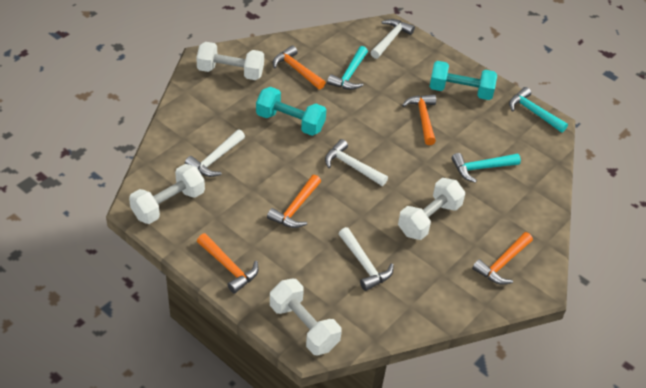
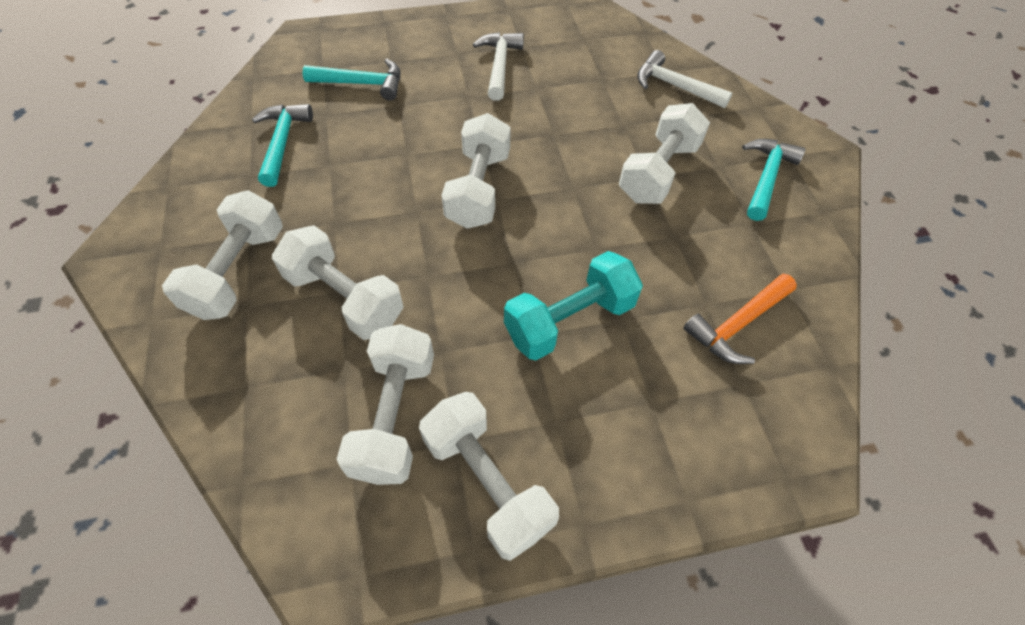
orange hammer: [197,233,259,294] [267,175,321,228] [273,45,326,90] [402,94,436,145] [472,232,533,285] = 5 -> [683,274,797,364] = 1
turquoise dumbbell: [256,87,326,136] [429,61,497,100] = 2 -> [504,251,643,360] = 1
white dumbbell: [129,164,205,224] [196,42,264,80] [270,279,342,355] [398,178,465,240] = 4 -> [162,190,283,320] [272,225,404,340] [337,324,434,485] [419,392,559,561] [441,113,511,229] [619,103,710,204] = 6
white hammer: [185,129,245,177] [325,139,388,186] [339,227,394,291] [370,19,415,59] = 4 -> [473,32,524,101] [637,50,732,108] = 2

